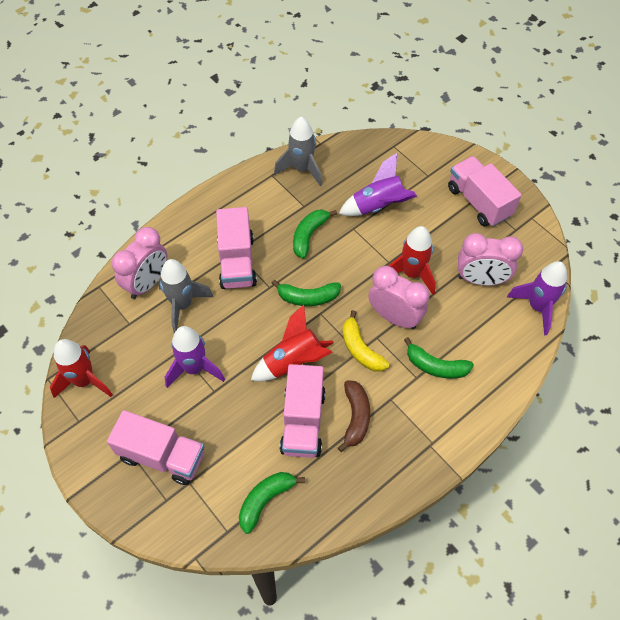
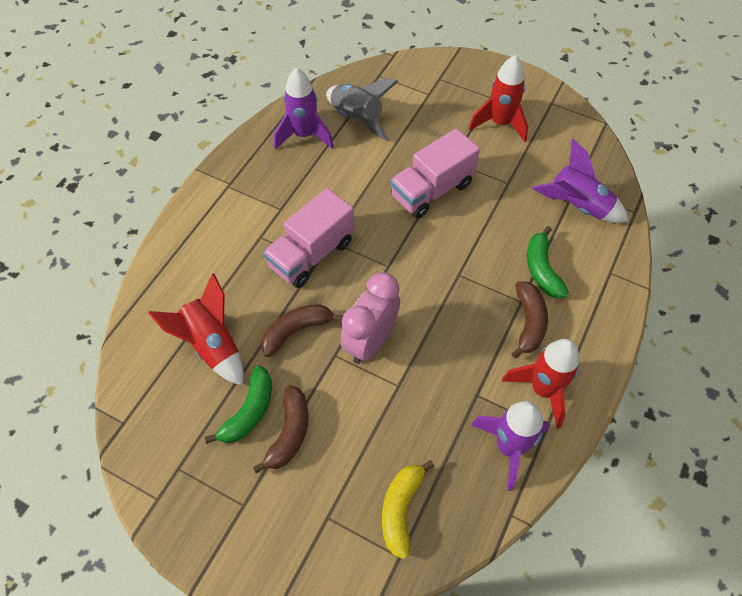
brown banana: [338,380,370,452] = 1 -> [253,385,308,474] [261,304,343,357] [511,281,548,359] = 3
green banana: [239,472,305,534] [272,280,341,306] [293,210,337,259] [404,337,474,379] = 4 -> [205,365,272,444] [527,226,569,298] = 2
grey rocket: [158,259,213,333] [274,117,322,187] = 2 -> [326,78,399,141] = 1
pink clock: [112,227,167,299] [369,266,430,329] [458,233,523,286] = 3 -> [341,272,400,364] = 1
pink truck: [107,410,204,485] [216,207,257,289] [280,364,326,458] [448,156,522,227] = 4 -> [263,188,354,288] [390,128,480,218] = 2

